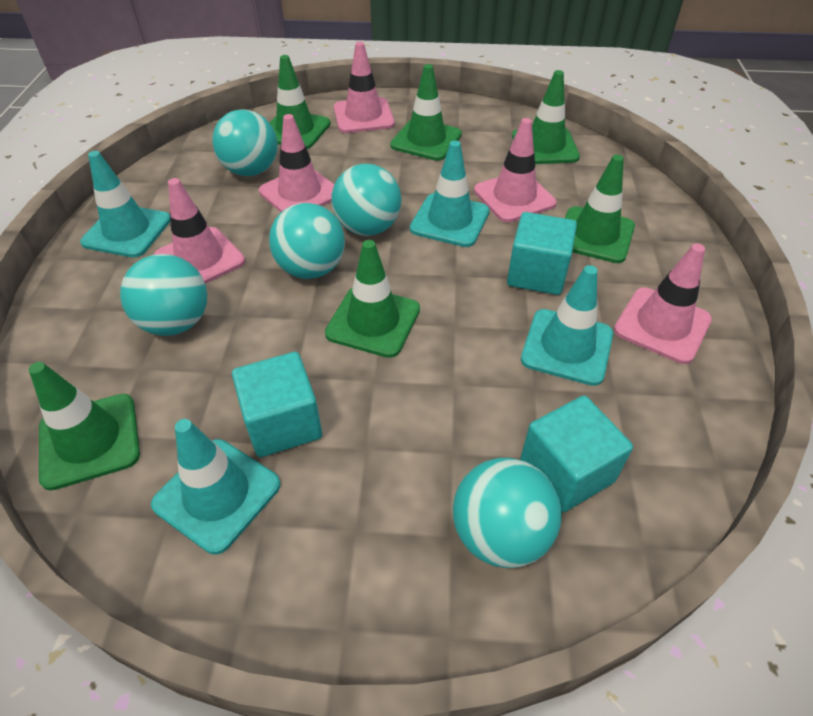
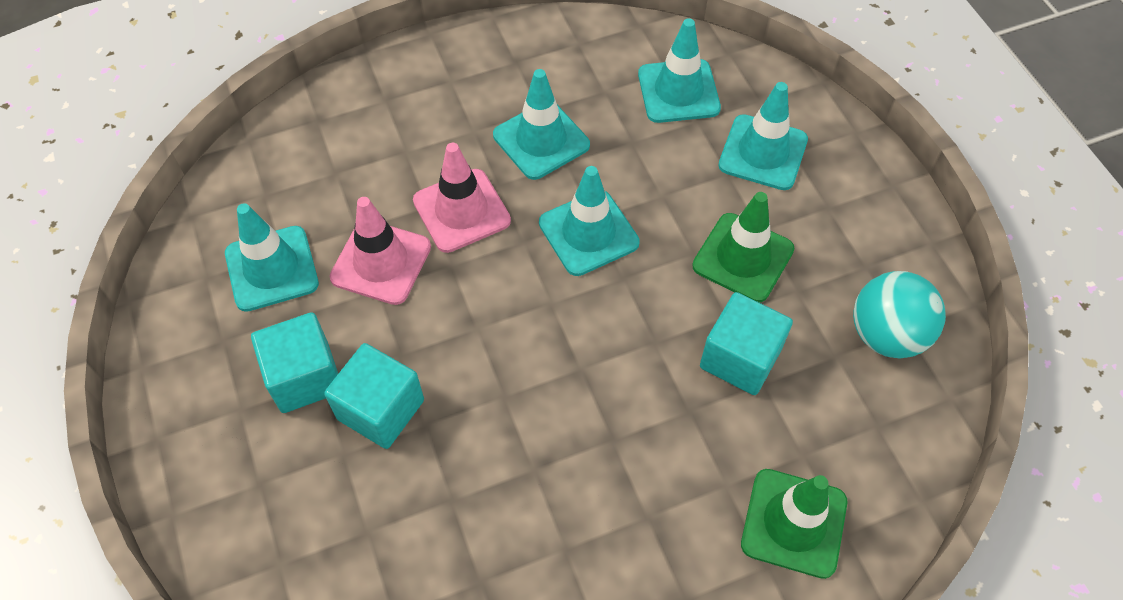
green traffic cone: [29,362,140,490] [269,55,331,149] [325,240,420,358] [390,64,462,161] [512,70,580,164] [565,155,635,263] = 6 -> [692,192,795,302] [741,469,847,579] = 2
pink traffic cone: [154,178,245,284] [259,114,334,212] [334,42,395,133] [474,118,557,222] [614,243,712,364] = 5 -> [330,197,431,305] [413,143,511,253] = 2
turquoise ball: [120,254,207,336] [212,109,278,176] [269,203,345,279] [332,164,402,236] [453,458,562,568] = 5 -> [853,271,946,358] = 1
turquoise traffic cone: [80,151,170,258] [151,419,281,555] [410,140,490,247] [521,265,613,386] = 4 -> [225,203,319,312] [493,69,590,180] [539,166,640,276] [638,18,721,123] [718,82,808,190] = 5

